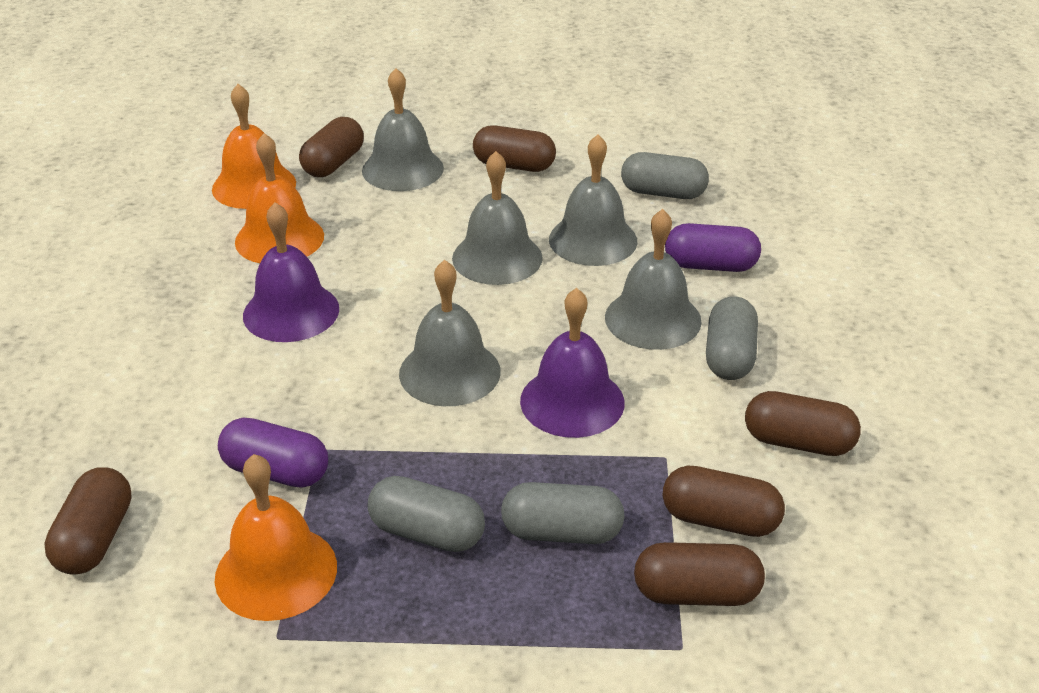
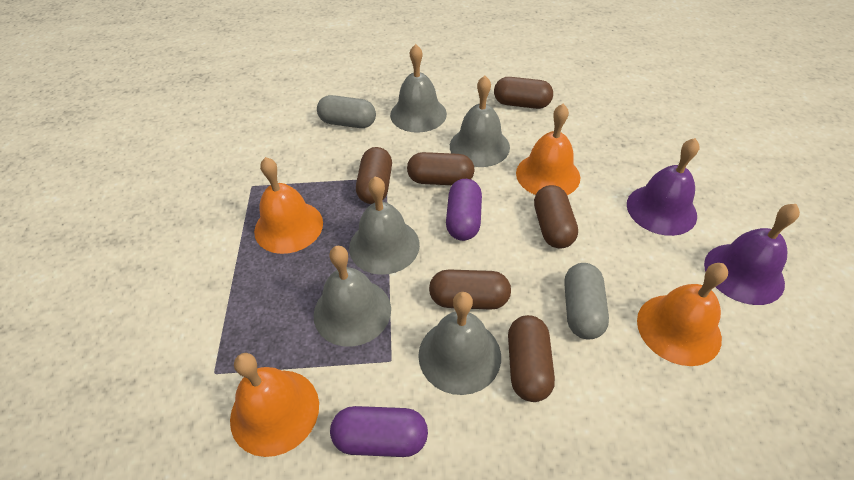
grey capsule: [368,476,485,552] [501,482,625,544] [621,152,709,199] [706,296,758,380] = 4 -> [317,95,376,128] [564,263,609,339] = 2
orange bell: [212,84,296,209] [215,454,337,621] [235,133,324,263] = 3 -> [230,353,319,457] [254,157,323,254] [516,104,580,195] [637,263,728,366] = 4

